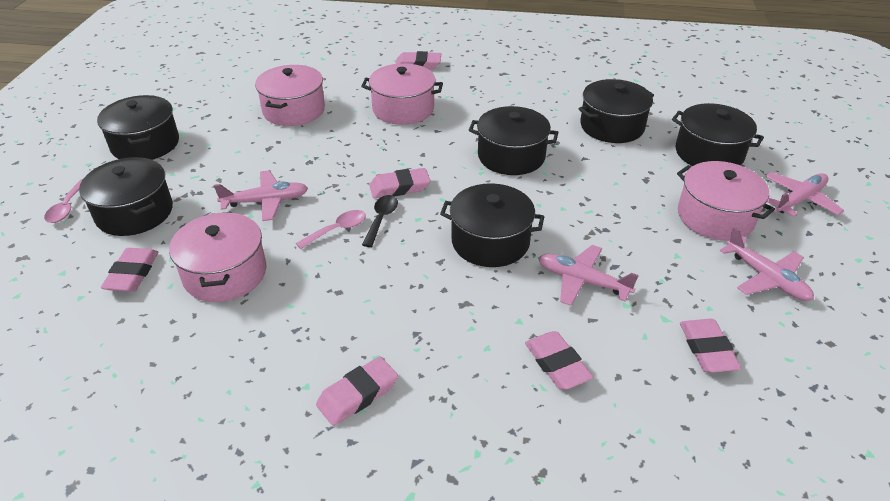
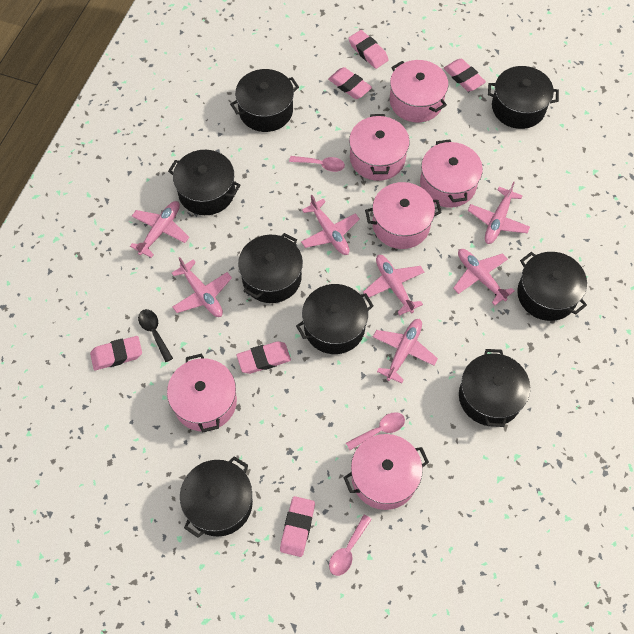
black pot: [79,157,173,236] [97,95,179,160] [440,183,544,267] [469,106,558,175] [579,79,654,143] [672,103,764,166] = 6 -> [168,150,240,215] [180,456,253,538] [230,69,299,132] [238,233,303,303] [296,284,374,354] [459,349,530,427] [488,66,559,129] [517,252,587,321] = 8
pink plane: [214,170,308,221] [538,245,639,306] [720,227,814,301] [765,172,844,217] = 4 -> [130,201,189,258] [172,257,232,317] [301,195,360,255] [363,255,424,316] [373,319,438,384] [453,249,515,305] [467,181,530,244] = 7
pink pot: [169,212,267,302] [255,65,325,126] [361,63,443,125] [677,161,775,240] = 4 -> [167,354,237,433] [343,434,429,510] [349,114,410,181] [365,182,442,249] [390,60,448,122] [420,139,483,208] = 6
pink spoon: [44,179,83,223] [296,210,366,249] = 2 -> [289,156,345,172] [329,514,372,576] [346,412,405,450] = 3

